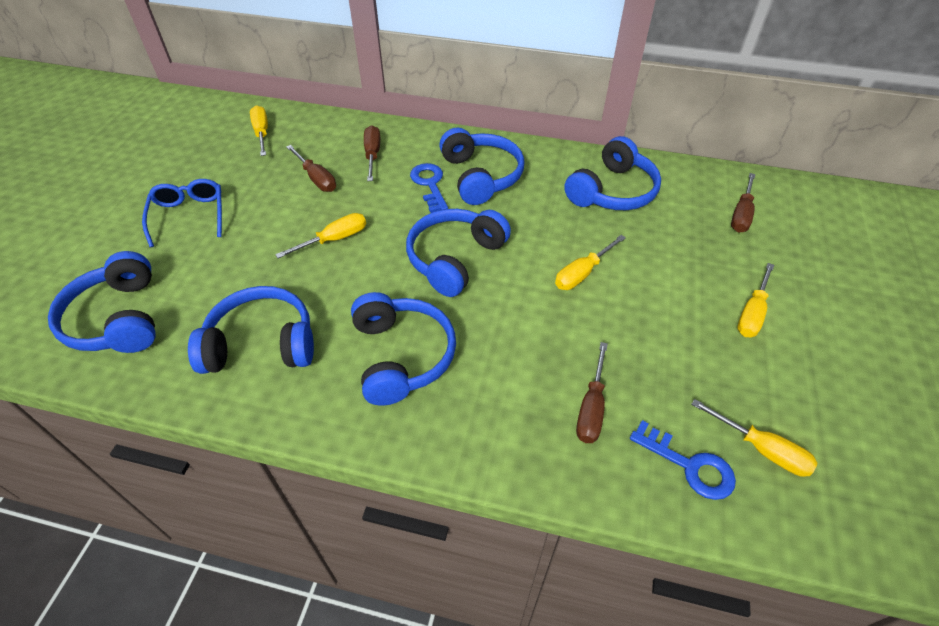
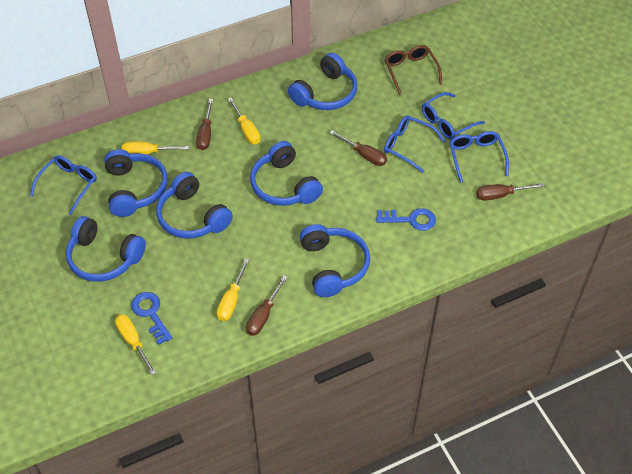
blue glasses: [142,179,222,247] = 1 -> [30,155,97,215] [384,115,445,173] [422,92,485,139] [449,131,509,183] = 4
brown glasses: none = 0 -> [385,45,442,95] = 1
yellow screwdriver: [250,105,268,156] [275,213,366,258] [555,235,626,290] [691,399,817,477] [737,263,774,337] = 5 -> [115,314,156,375] [122,141,189,154] [217,259,249,321] [228,98,260,144] = 4

